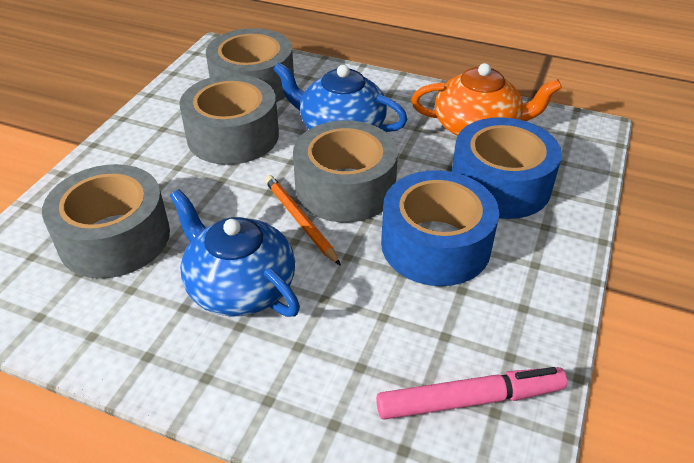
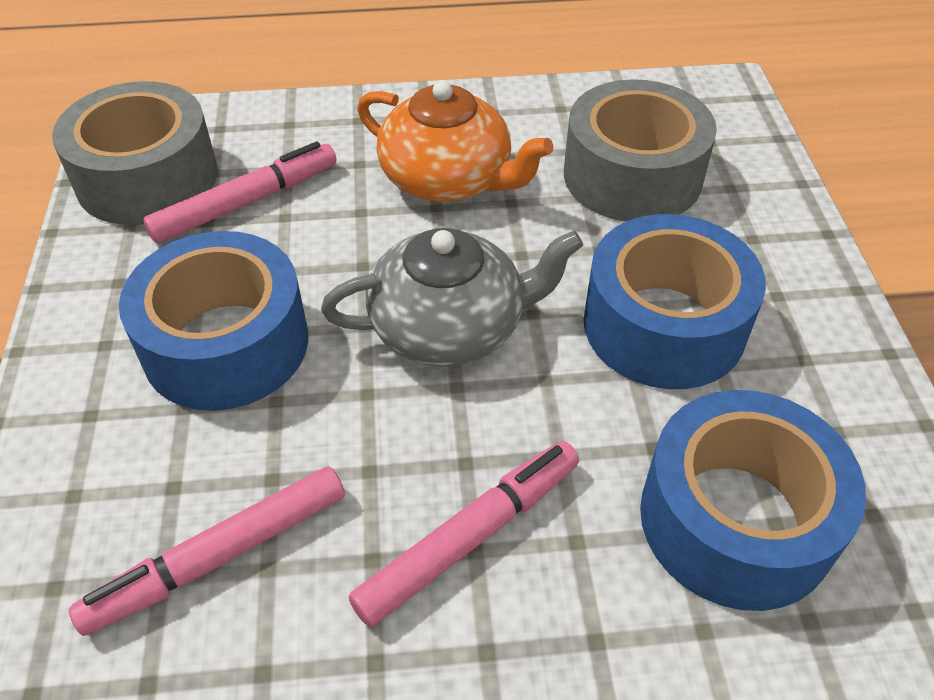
blue tape: [381,170,499,286] [452,117,562,219] = 2 -> [119,231,308,411] [584,214,766,389] [640,390,866,611] = 3
blue teapot: [170,189,300,317] [273,62,408,132] = 2 -> none = 0
grey tape: [42,164,170,279] [179,74,279,165] [206,28,294,102] [293,120,398,222] = 4 -> [52,81,218,225] [564,79,717,222] = 2
grey teapot: none = 0 -> [321,228,583,367] = 1
orange pencil: [265,175,341,266] = 1 -> none = 0
pink marker: [376,367,567,420] = 1 -> [69,466,345,636] [143,141,337,243] [349,441,579,627] = 3

